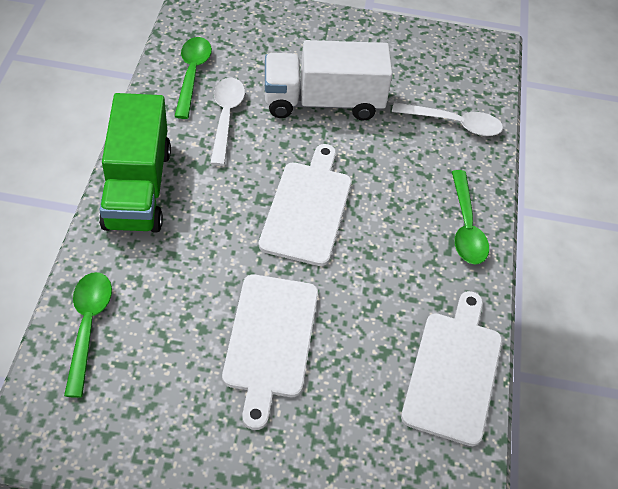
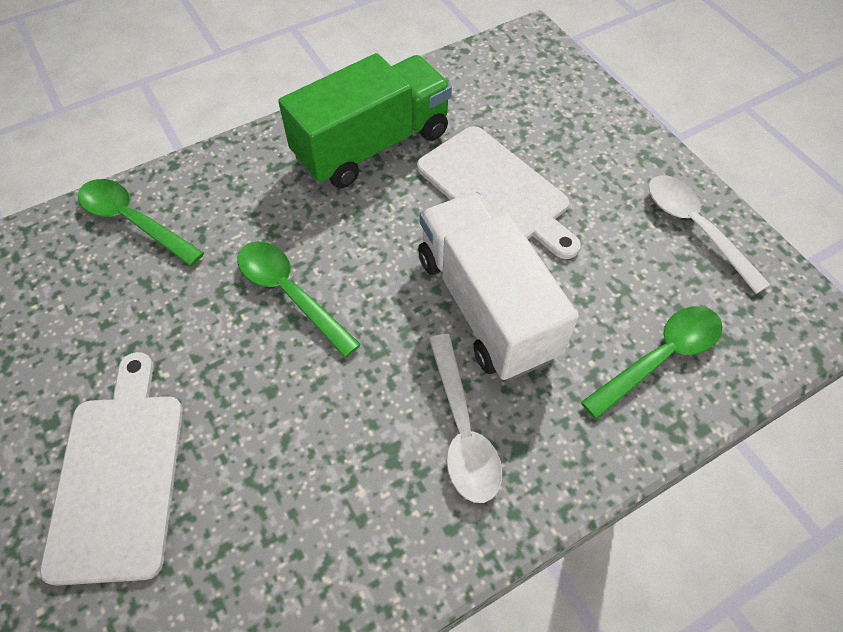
white cutting board: [222,274,318,430] [259,144,352,266] [401,291,502,446] = 3 -> [40,352,183,586] [417,126,581,259] = 2

